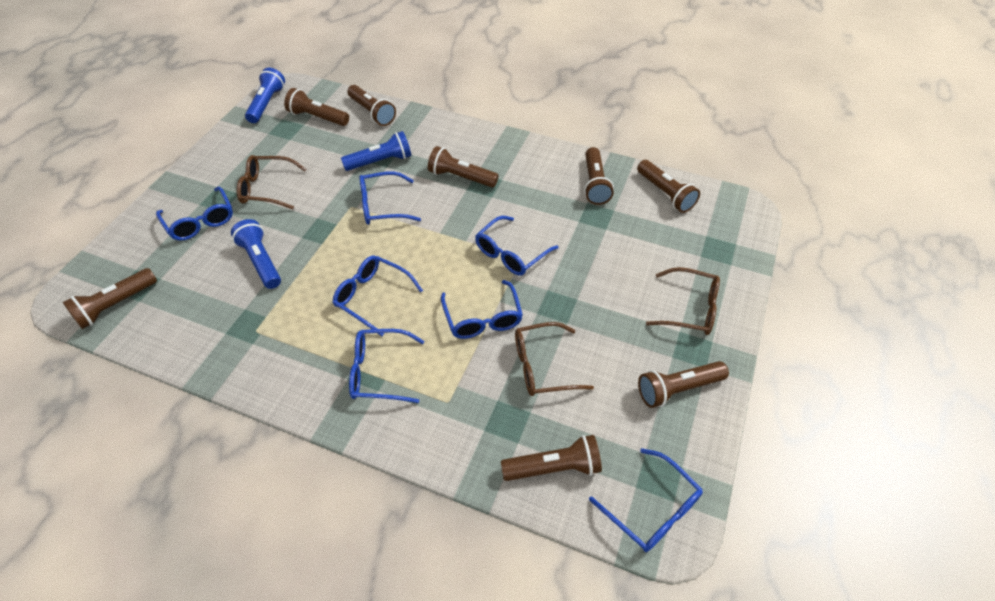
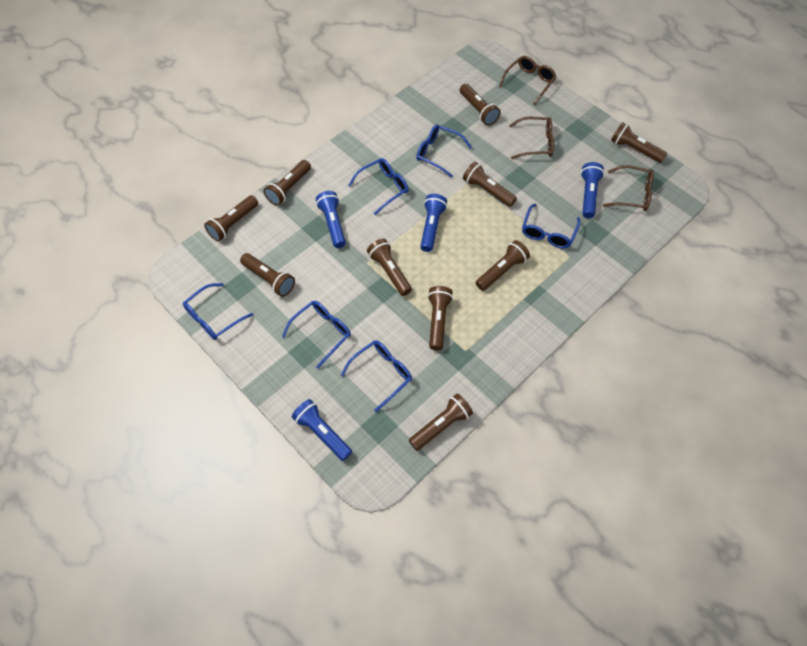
blue flashlight: [231,219,281,289] [245,68,285,123] [341,131,411,171] = 3 -> [292,399,352,461] [316,191,346,248] [420,194,447,252] [581,162,604,218] = 4
blue glasses: [156,187,233,241] [332,255,423,336] [349,329,424,403] [359,171,421,225] [441,280,523,339] [475,216,558,276] [589,448,703,552] = 7 -> [183,283,253,340] [282,301,351,369] [341,340,412,412] [348,158,409,215] [416,125,472,178] [522,204,581,249] = 6
brown flashlight: [63,268,157,329] [284,88,349,126] [347,85,396,126] [428,146,499,187] [501,435,602,481] [584,147,614,205] [637,160,700,213] [638,361,729,408] = 8 -> [204,195,258,242] [240,253,295,297] [263,160,311,206] [367,239,412,296] [409,393,473,451] [428,286,453,350] [460,84,501,125] [463,162,517,207] [476,240,530,291] [611,122,667,163] = 10

